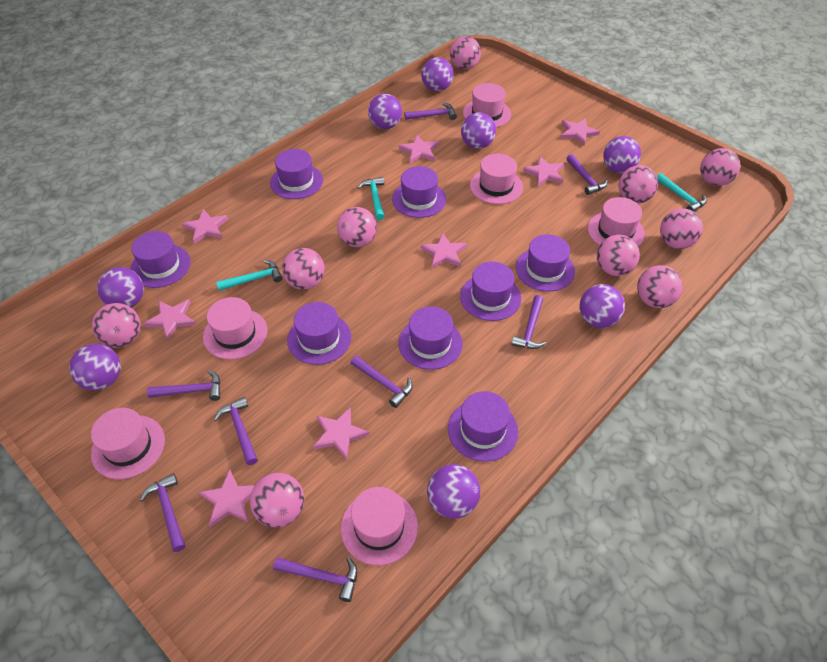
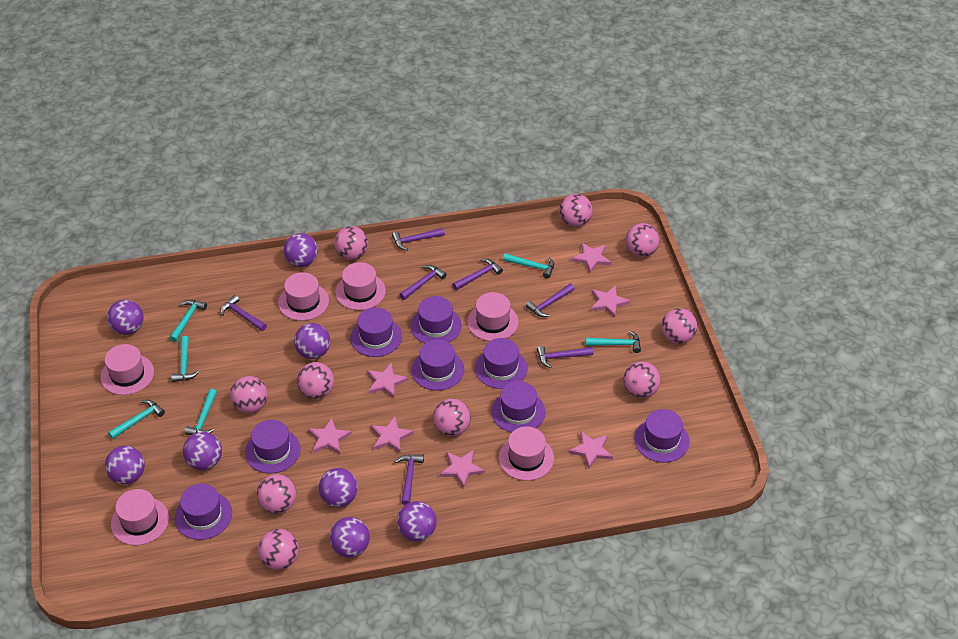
pink star: [144,299,196,340] [182,209,228,244] [199,470,255,527] [313,408,369,460] [399,135,439,163] [421,233,467,268] [523,156,564,187] [561,118,600,145] = 8 -> [308,418,352,454] [367,362,408,398] [370,416,414,453] [440,450,485,488] [569,431,613,469] [572,243,611,273] [591,285,630,318] = 7
purple hammer: [140,473,185,552] [147,370,221,401] [214,397,258,465] [273,557,357,602] [351,356,412,408] [404,102,457,120] [511,295,546,349] [566,154,608,195] = 8 -> [221,295,267,331] [392,228,445,251] [395,454,424,505] [399,265,447,300] [452,259,503,290] [526,283,575,317] [537,346,593,368] = 7
turquoise hammer: [216,260,283,291] [357,177,385,220] [657,173,706,212] = 3 -> [108,400,165,439] [169,300,207,342] [171,336,199,382] [184,389,217,435] [503,253,554,279] [586,330,641,353] = 6

